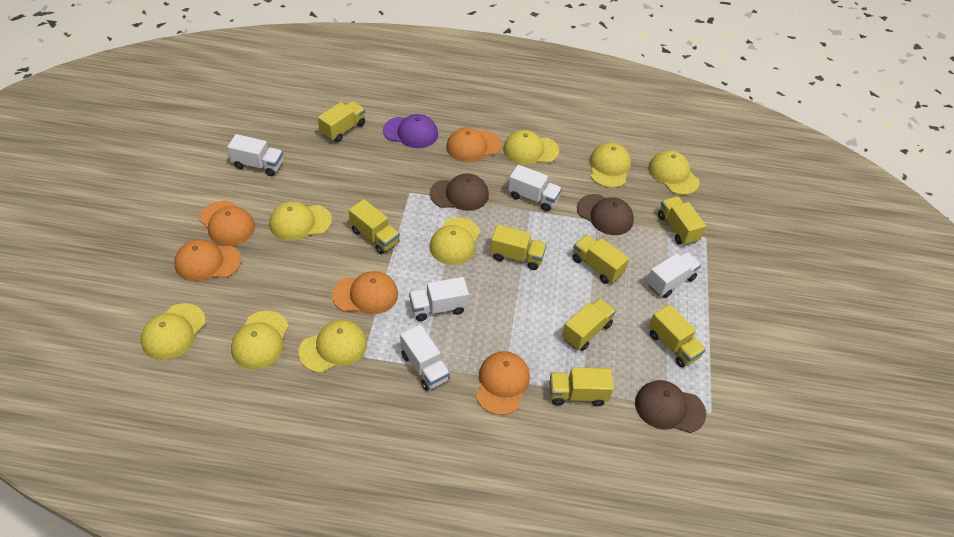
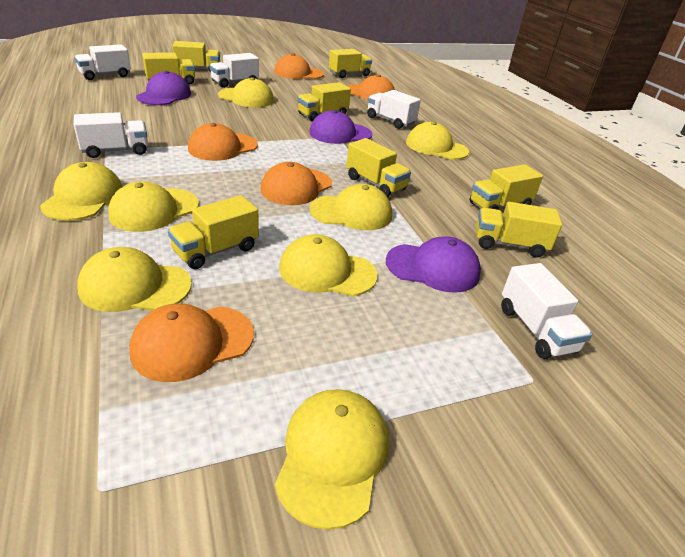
brown cap: [430,173,489,211] [577,194,634,235] [635,380,706,433] = 3 -> none = 0
purple cap: [383,114,438,148] = 1 -> [136,71,191,105] [309,110,372,144] [386,236,481,293] = 3

